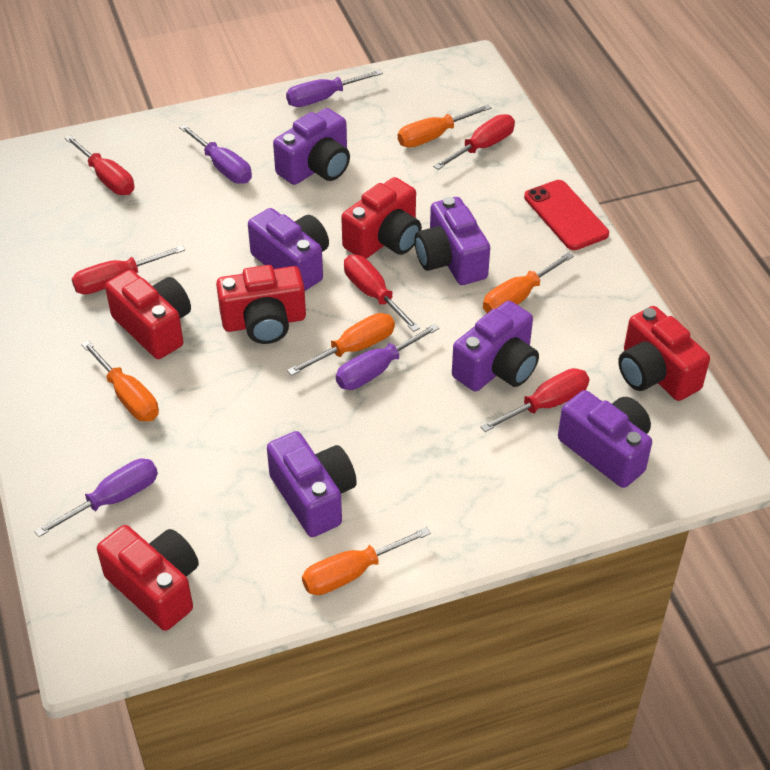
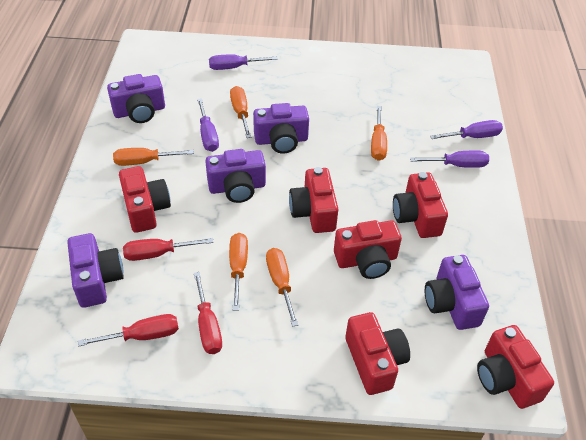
purple camera: [248,208,329,291] [267,431,357,537] [273,108,350,185] [415,197,490,285] [452,301,539,391] [558,390,652,488] = 6 -> [67,233,124,308] [107,74,165,123] [205,149,266,203] [253,103,309,154] [425,255,489,330] = 5
red camera: [97,525,199,631] [105,270,191,359] [216,265,306,344] [341,177,422,259] [618,306,710,401] = 5 -> [119,166,171,233] [289,167,338,233] [334,220,402,279] [345,312,410,395] [393,172,448,238] [477,325,554,409] = 6
red phone: [524,180,609,250] = 1 -> none = 0
red screwdriver: [65,135,134,195] [72,245,185,295] [344,255,420,332] [433,114,515,170] [480,368,589,432] = 5 -> [78,314,179,346] [123,238,214,261] [194,272,222,354] = 3

